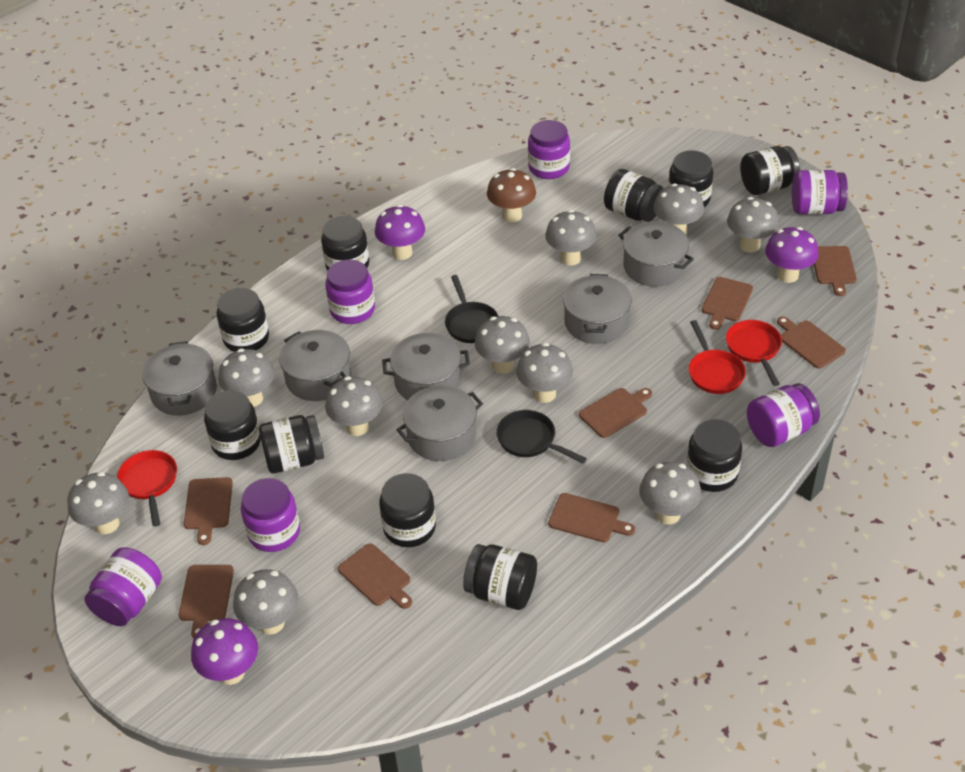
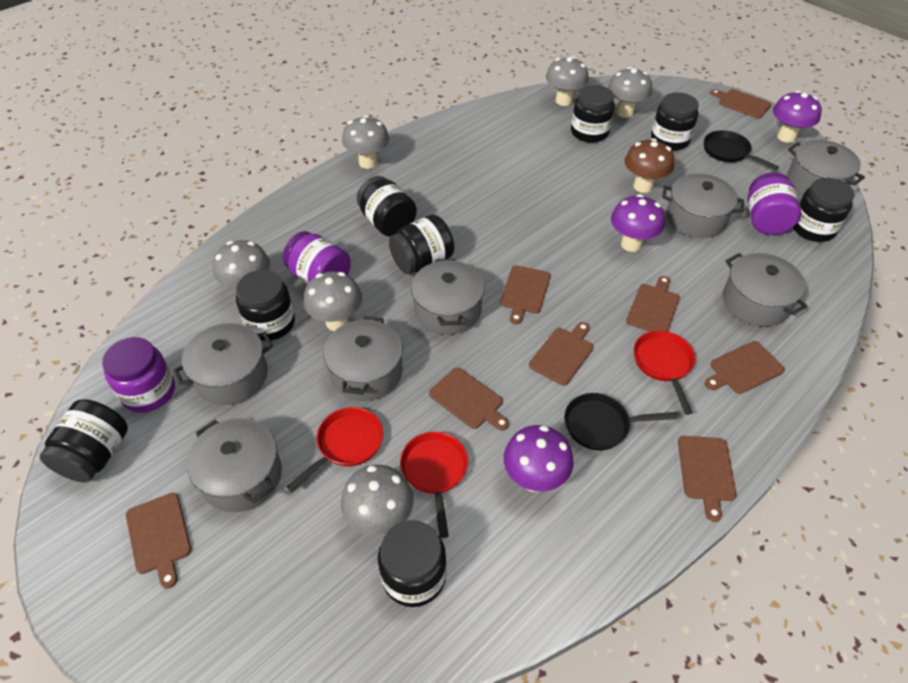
black jar: [204,390,261,460] [217,288,269,352] [259,415,324,474] [321,216,369,271] [379,473,436,547] [463,544,537,610] [604,169,664,222] [668,150,713,207] [686,419,742,492] [740,146,800,195] = 10 -> [40,399,128,482] [236,270,295,341] [357,176,417,237] [378,520,447,607] [389,215,454,274] [571,85,615,143] [651,92,699,151] [793,178,854,242] = 8
grey mushroom: [67,472,129,534] [218,349,275,407] [233,569,298,635] [325,376,383,436] [475,316,530,374] [516,343,573,403] [545,210,597,266] [639,462,701,524] [653,183,704,234] [727,197,779,253] = 10 -> [213,240,270,288] [303,271,362,331] [341,465,414,536] [342,115,389,169] [546,56,589,106] [608,67,652,118] = 6
grey pot: [142,341,217,416] [279,330,351,401] [382,333,470,400] [396,385,483,461] [563,274,632,344] [618,221,694,287] = 6 -> [173,323,273,405] [187,418,282,512] [323,316,403,401] [411,258,484,335] [662,174,744,238] [723,253,808,327] [787,140,865,195] = 7
purple jar: [85,548,162,626] [241,478,300,552] [326,259,375,324] [528,120,570,179] [747,383,820,447] [792,170,848,214] = 6 -> [102,337,175,413] [283,231,351,285] [747,172,801,235] = 3

